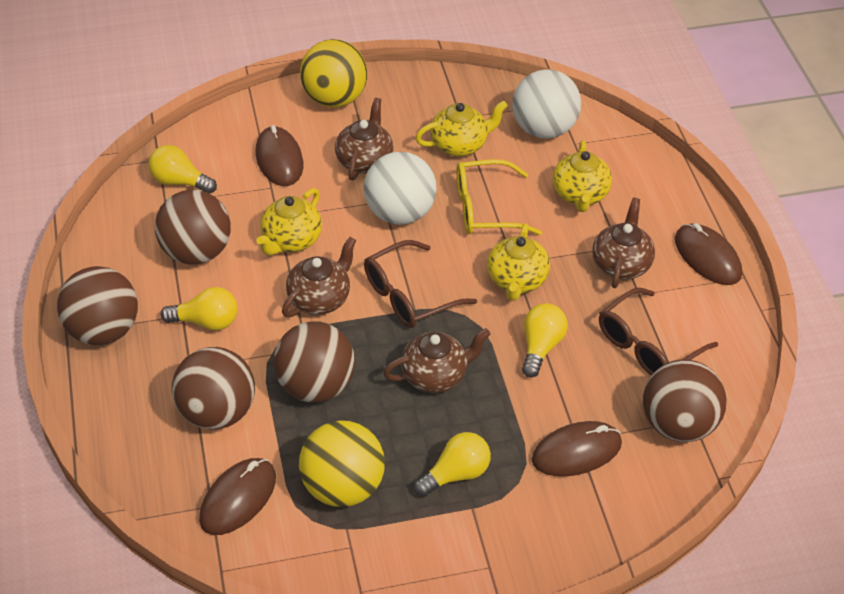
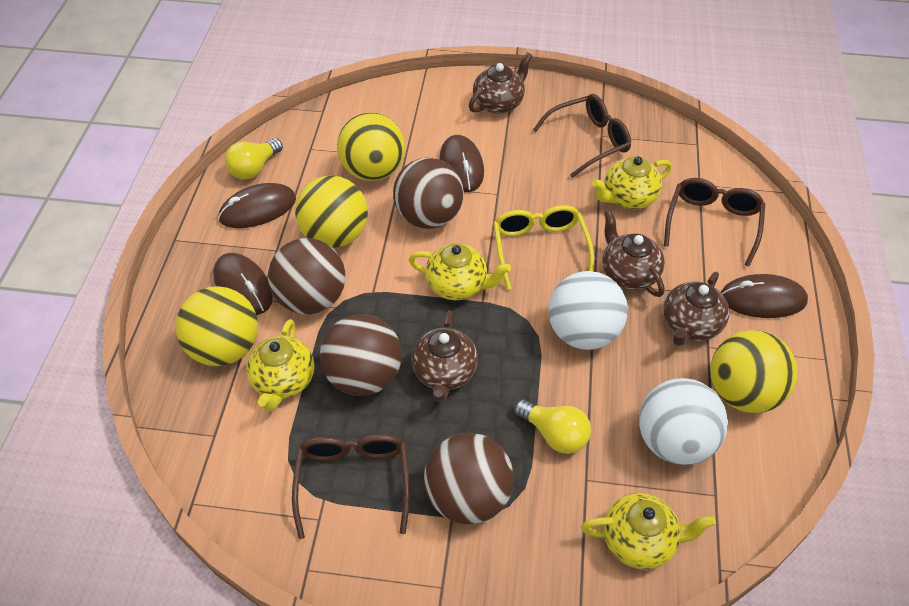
brown ball: [57,266,138,345] [155,190,231,265] [172,347,255,430] [273,321,355,402] [643,359,727,442] = 5 -> [268,238,345,314] [320,314,402,396] [393,158,464,229] [424,433,514,524] = 4
brown glasses: [364,240,477,328] [599,288,718,375] = 2 -> [292,434,410,539] [533,94,631,178] [664,178,765,267] = 3
yellow ball: [299,420,385,507] [300,39,367,108] = 2 -> [176,286,258,366] [295,176,368,248] [337,112,405,181] [710,330,798,413] = 4
yellow light bulb: [148,145,217,194] [161,287,238,331] [414,432,491,497] [522,303,568,378] = 4 -> [225,138,283,179] [514,399,591,454] = 2

